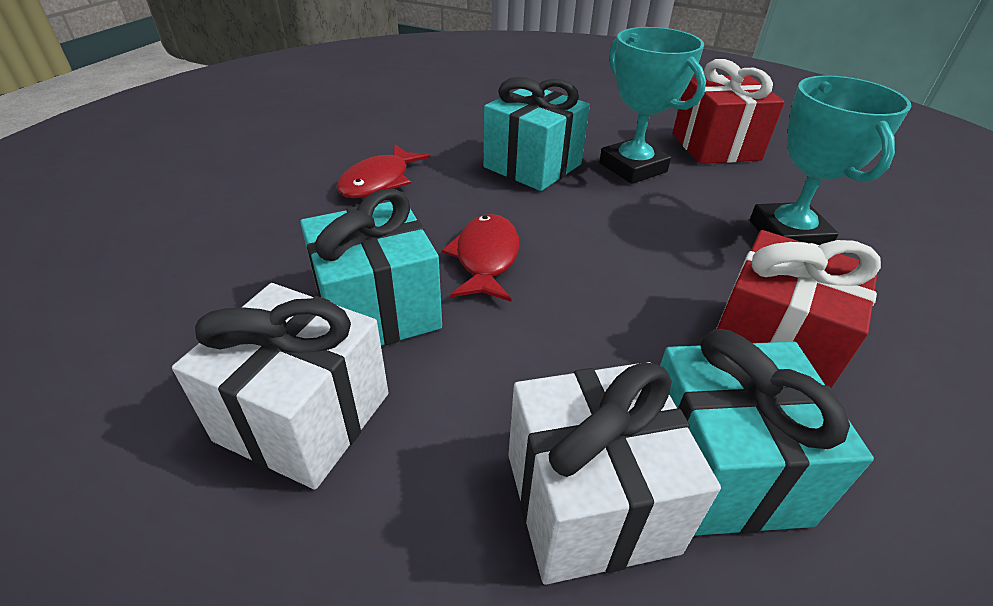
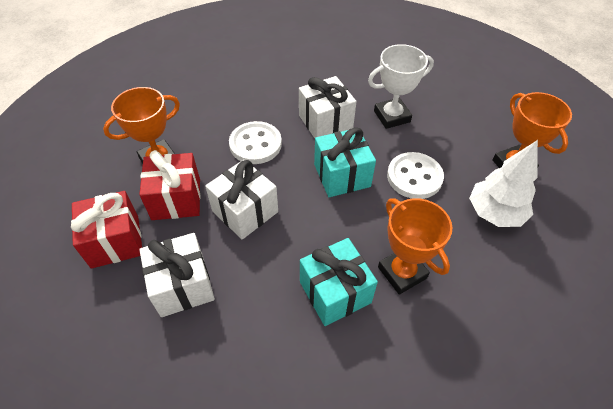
orange trophy: none = 0 -> [103,87,180,163] [378,198,452,295] [492,92,572,168] = 3
red fish: [336,144,430,198] [442,214,520,302] = 2 -> none = 0
turquoise gift: [300,188,442,346] [483,77,590,191] [660,329,874,536] = 3 -> [300,238,378,326] [314,127,376,197] = 2
turquoise trophy: [599,27,706,184] [750,75,912,245] = 2 -> none = 0
white button: none = 0 -> [229,121,282,164] [387,152,444,199] = 2
white gift: [172,283,388,490] [508,362,721,585] = 2 -> [139,233,215,317] [205,159,278,240] [299,76,356,138] = 3
white tree: none = 0 -> [469,140,538,227] = 1
white trophy: none = 0 -> [368,44,434,129] = 1

